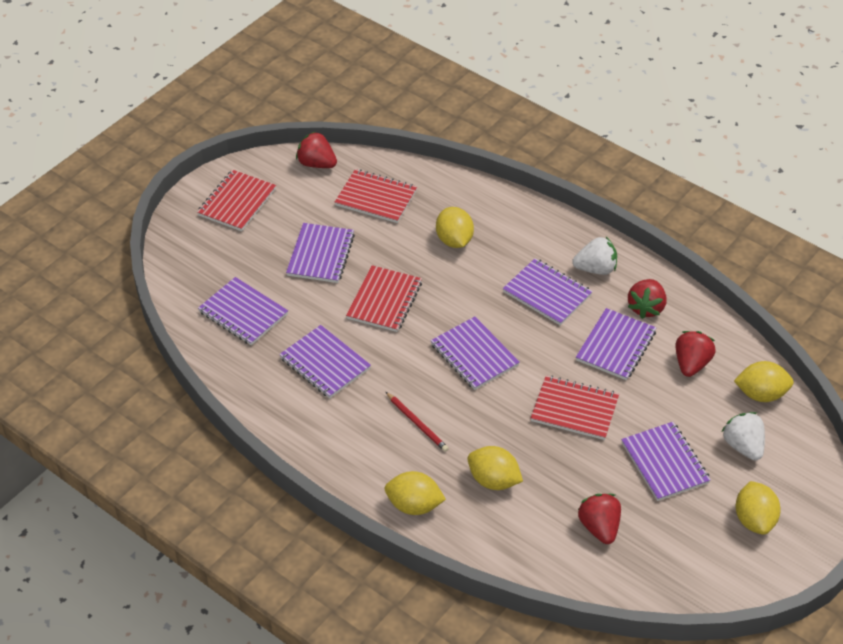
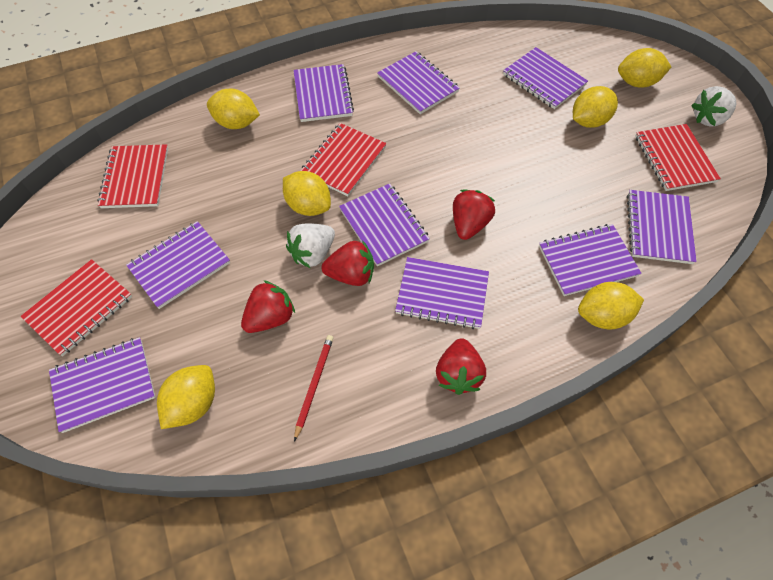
purple notebook: [198,277,288,345] [279,325,371,398] [286,223,355,283] [431,317,520,390] [503,258,593,325] [576,308,657,380] [621,422,711,501] = 7 -> [49,337,156,433] [126,221,230,309] [293,64,354,122] [339,183,430,266] [377,51,460,114] [395,257,489,329] [503,47,588,109] [539,224,642,296] [627,190,697,264] = 9
yellow lemon: [385,471,446,515] [436,207,474,248] [467,446,523,490] [734,361,794,402] [736,481,781,535] = 5 -> [157,365,215,429] [207,89,260,129] [283,171,331,216] [573,86,618,128] [578,282,644,330] [618,48,671,88] = 6

